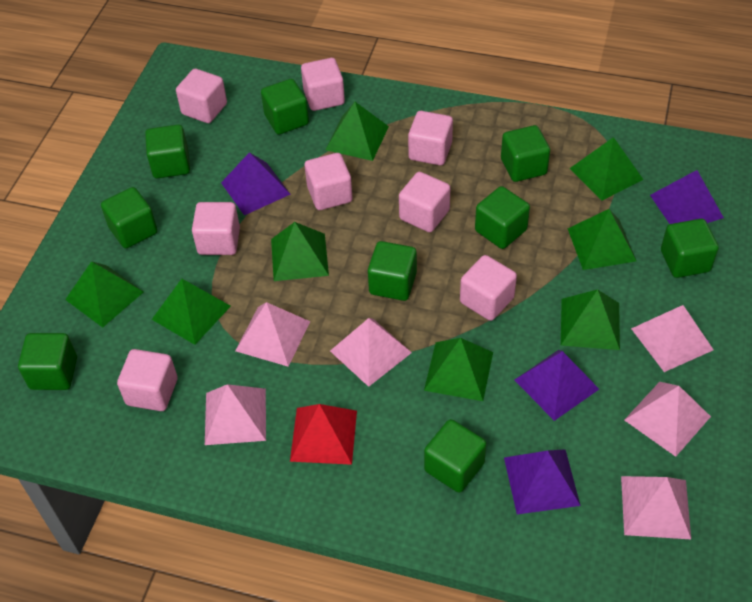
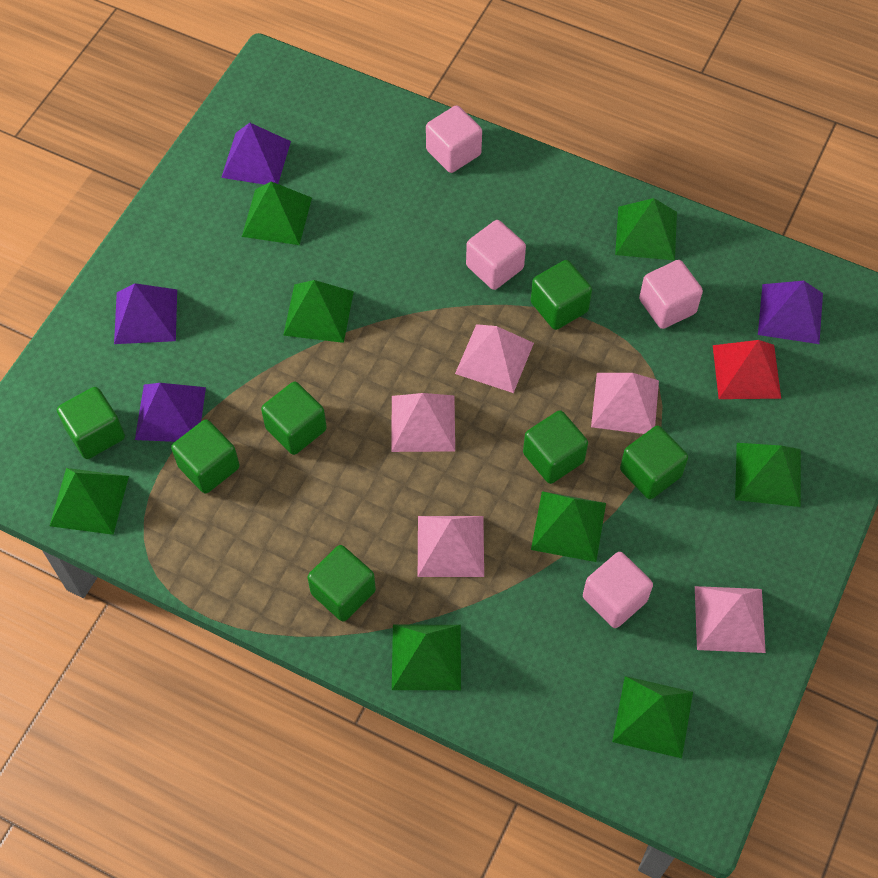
green cube: [18,333,77,390] [101,187,158,248] [145,125,190,178] [261,79,309,135] [368,241,417,301] [424,419,486,493] [475,186,530,249] [501,125,550,182] [661,219,719,278] = 9 -> [57,387,125,459] [171,420,240,494] [261,382,327,455] [307,545,376,621] [523,410,588,484] [531,260,592,330] [620,426,688,499] = 7
pink cube: [117,349,178,411] [176,69,227,123] [192,202,240,255] [301,58,345,111] [305,153,353,210] [399,172,450,232] [408,111,453,165] [460,255,517,321] = 8 -> [426,105,482,173] [466,220,526,290] [583,552,653,628] [639,260,703,329] = 4
pink pyramid: [205,384,266,445] [235,302,310,367] [330,318,412,387] [621,476,691,539] [624,382,711,457] [631,305,714,372] = 6 -> [391,393,455,452] [418,516,484,577] [455,324,534,393] [591,373,659,434] [695,586,766,653] = 5

